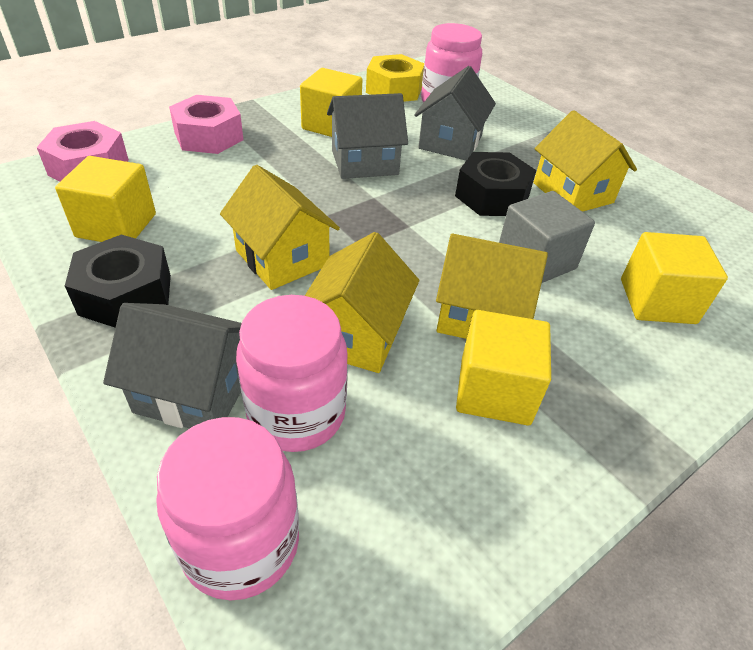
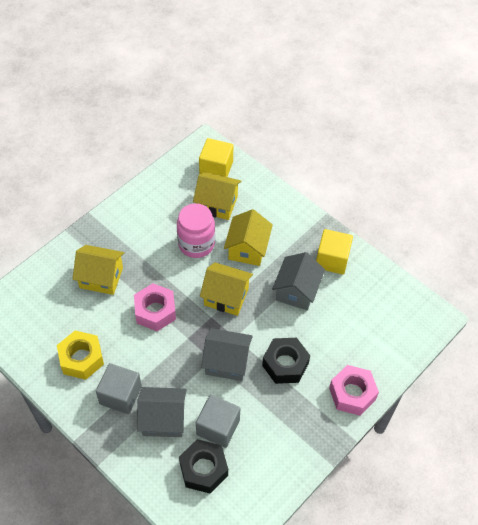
grey cube: [499,191,595,283] = 1 -> [96,363,142,414] [196,395,240,448] = 2
pink jar: [156,417,299,601] [236,295,348,452] [421,23,482,102] = 3 -> [177,203,215,258] = 1
yellow cube: [55,156,156,242] [300,68,362,137] [456,310,551,426] [621,232,728,324] = 4 -> [199,138,233,177] [316,229,353,275] = 2

